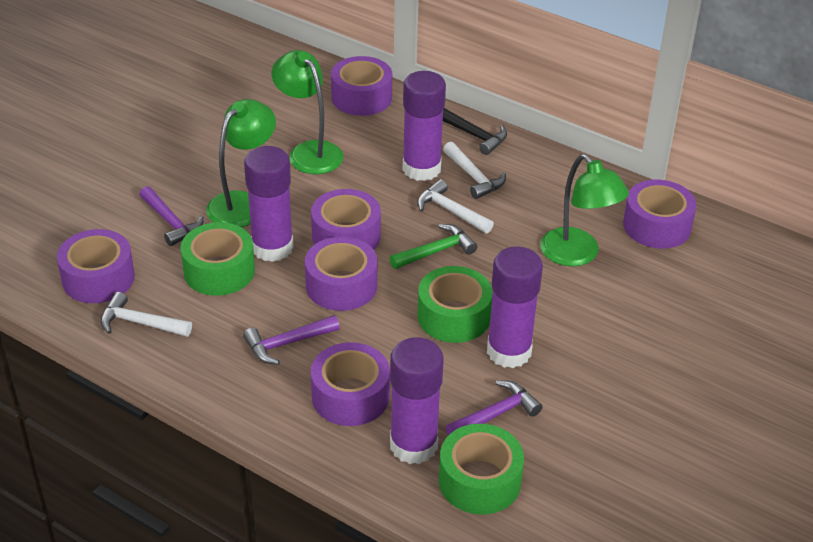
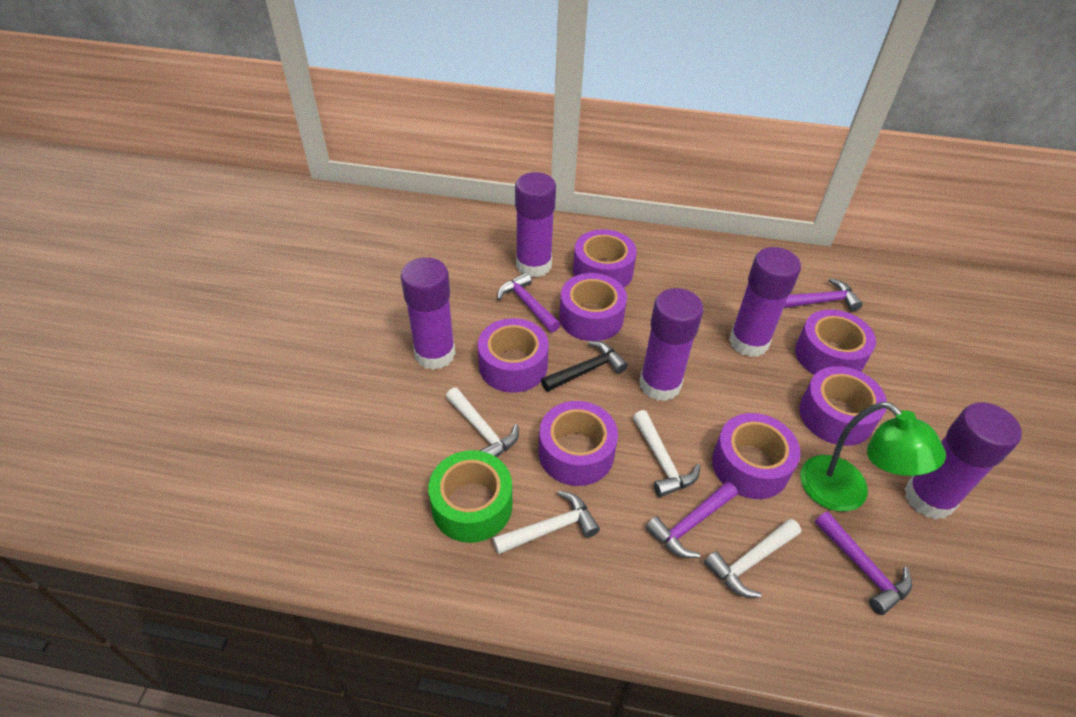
green hammer: [389,224,477,269] = 1 -> none = 0
green lamp: [206,99,276,227] [272,50,344,174] [541,154,629,267] = 3 -> [800,402,946,512] = 1
green tape: [180,222,255,296] [418,266,493,343] [439,424,524,515] = 3 -> [428,450,512,543] = 1
purple glue stick: [244,146,294,262] [390,337,444,464] [403,71,446,181] [487,247,543,368] = 4 -> [401,257,456,370] [515,172,556,277] [639,288,703,401] [729,247,801,357] [904,402,1022,519] = 5
purple hammer: [140,186,204,246] [243,315,340,365] [445,380,543,435] = 3 -> [497,272,560,332] [645,482,738,558] [784,278,863,311] [815,511,912,615] = 4
purple tape: [57,229,135,303] [305,236,377,311] [311,189,381,249] [311,342,390,426] [331,56,392,116] [623,180,696,249] = 6 -> [478,318,549,393] [539,401,618,486] [559,273,627,341] [573,229,637,287] [712,413,800,499] [795,309,876,375] [799,366,887,446] = 7
white hammer: [101,292,192,337] [417,179,494,234] [443,142,506,199] = 3 -> [446,388,519,457] [493,491,600,555] [633,410,701,497] [704,519,801,598] = 4

